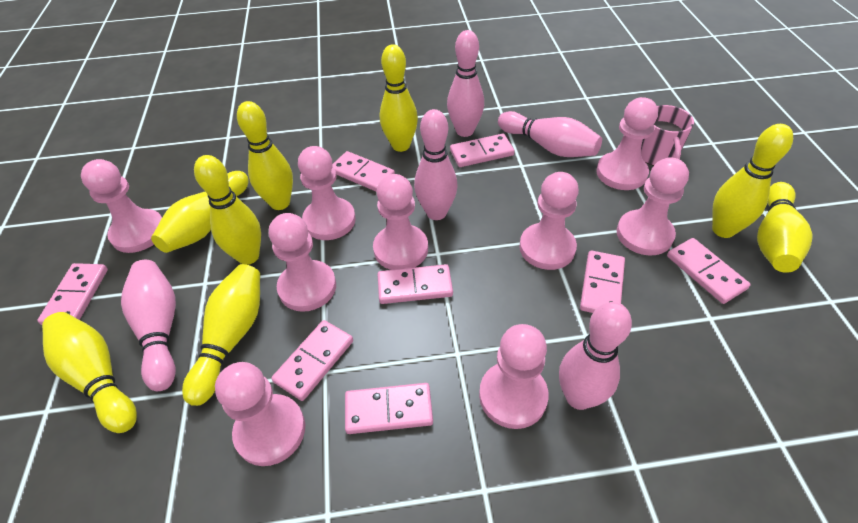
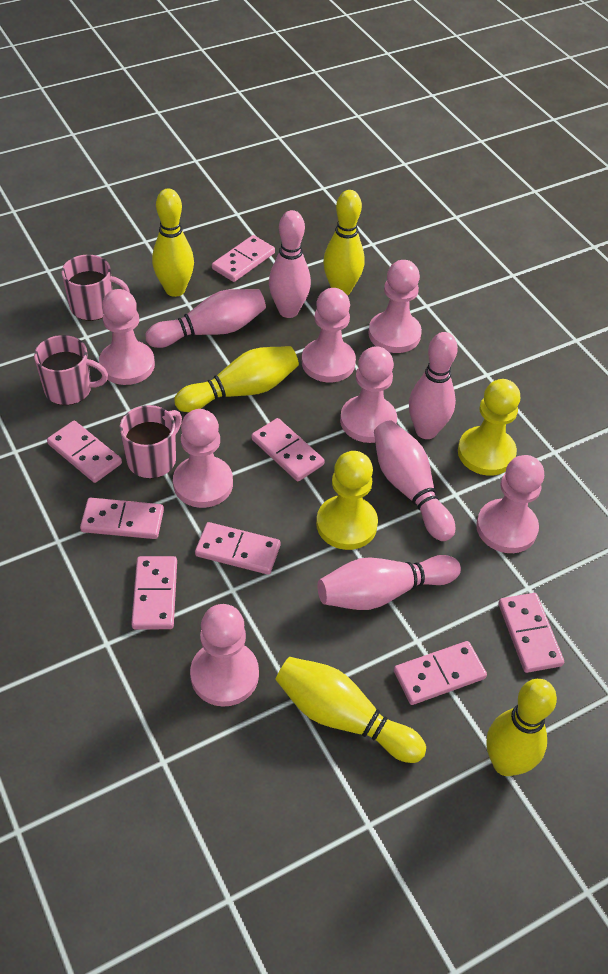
pink mug: [641,105,694,166] = 1 -> [34,335,108,405] [61,255,130,321] [120,405,182,478] = 3
pink pawn: [81,159,162,253] [215,362,305,466] [269,213,336,312] [298,146,356,240] [373,174,428,270] [479,324,549,429] [519,172,579,270] [596,97,658,190] [617,157,689,255] = 9 -> [99,289,155,385] [173,409,233,508] [190,604,259,707] [302,288,356,382] [340,346,397,443] [368,260,422,353] [476,455,544,553] = 7
yellow bowling pin: [42,312,137,433] [151,171,249,253] [182,264,260,406] [194,155,261,265] [237,101,293,210] [380,44,418,152] [712,124,793,238] [757,182,812,273] = 8 -> [152,188,194,297] [174,346,299,412] [275,657,426,763] [323,190,365,296] [486,679,557,776] = 5
yellow pawn: none = 0 -> [316,451,378,550] [458,379,520,476] = 2

